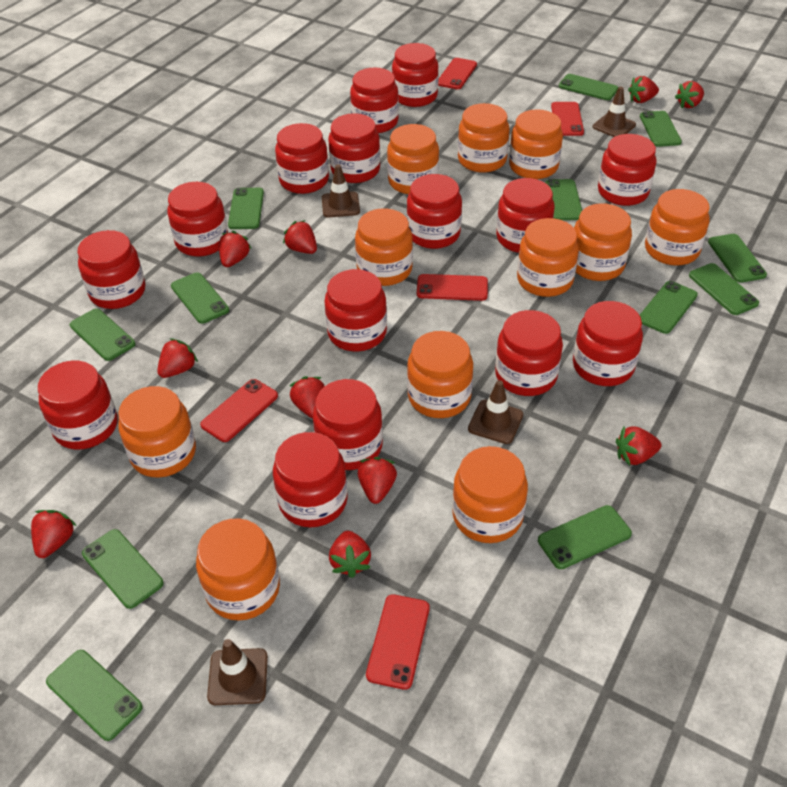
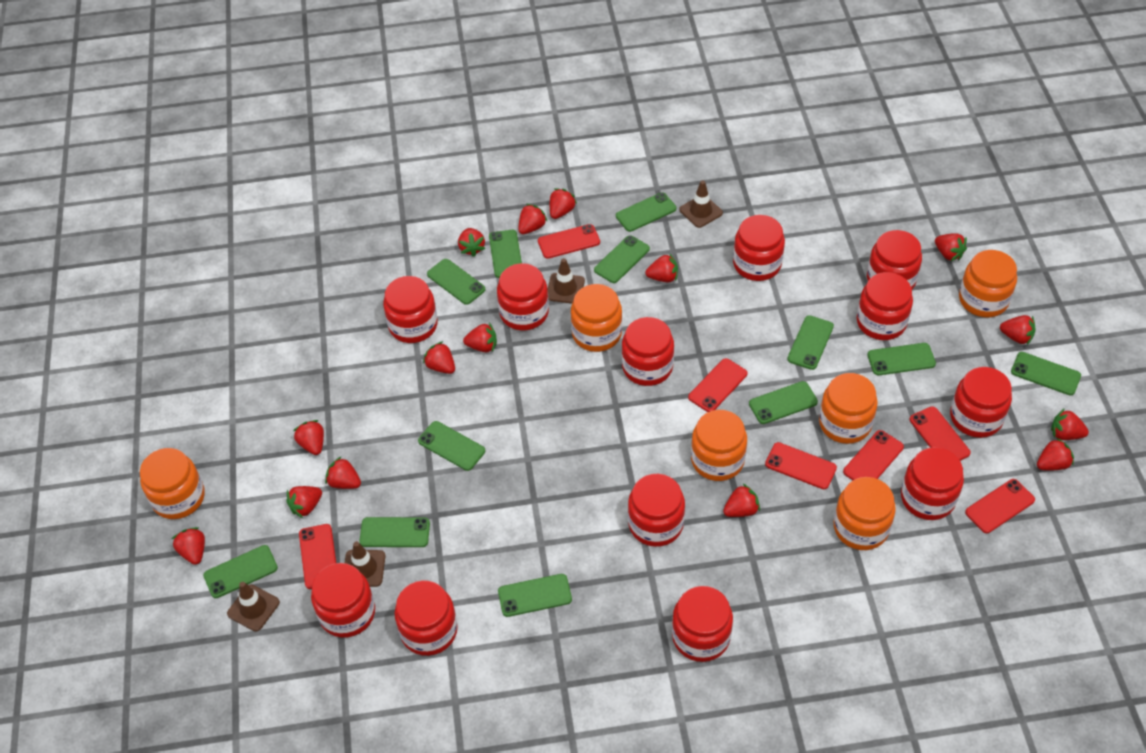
orange jar: [118,386,196,478] [196,518,280,620] [355,208,413,286] [387,124,439,194] [407,331,473,418] [452,446,528,543] [458,103,510,172] [509,109,563,179] [517,218,579,297] [574,203,632,281] [645,189,710,266] = 11 -> [140,448,205,519] [571,284,622,352] [691,410,747,481] [819,373,878,444] [834,477,896,550] [959,250,1017,317] = 6
red jar: [38,361,118,450] [78,230,145,309] [167,182,228,257] [273,432,348,527] [275,123,329,194] [313,379,383,470] [324,269,387,352] [328,113,380,183] [350,68,399,133] [392,43,439,107] [407,174,462,249] [495,310,563,396] [496,178,555,253] [573,301,643,386] [598,134,656,206] = 15 -> [311,563,375,638] [383,276,438,343] [395,580,458,656] [497,263,549,331] [622,317,674,386] [628,474,685,547] [672,586,733,662] [733,215,785,281] [857,272,913,340] [867,230,922,289] [901,447,964,520] [950,367,1012,438] = 12
red phone: [200,379,278,442] [366,594,430,690] [417,274,488,301] [438,58,477,89] [551,102,584,136] = 5 -> [299,524,336,589] [538,224,600,259] [688,358,748,412] [765,442,837,489] [843,430,904,480] [910,406,971,461] [965,479,1035,533] = 7
red strawberry: [31,510,77,558] [157,338,198,378] [219,231,252,267] [283,220,317,254] [289,376,325,418] [329,531,371,578] [358,457,397,504] [616,426,662,466] [628,76,659,103] [675,81,704,108] = 10 -> [172,527,205,565] [286,486,322,518] [293,420,324,455] [325,456,361,489] [423,341,455,374] [458,228,485,257] [463,323,497,352] [518,204,548,234] [550,188,577,219] [645,254,678,282] [723,483,760,517] [935,233,967,261] [1000,315,1036,345] [1037,438,1074,470] [1051,408,1089,440] = 15

